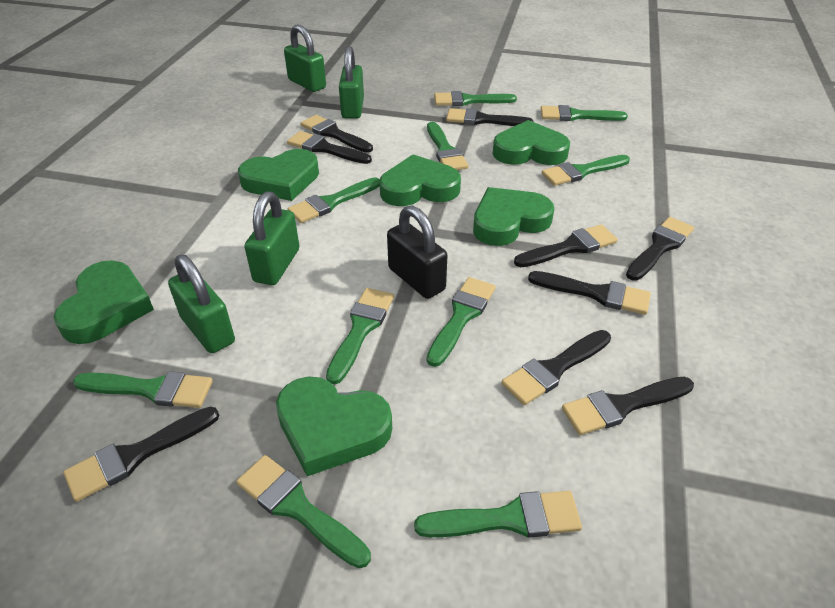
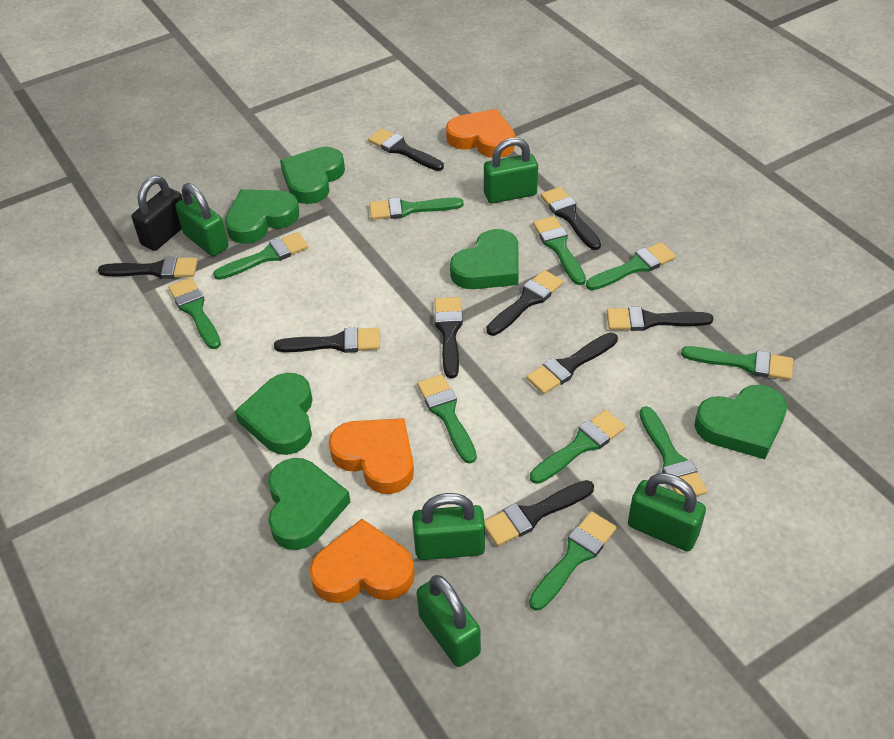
green padlock: [168,255,235,353] [245,192,300,285] [284,24,326,92] [339,46,364,119] = 4 -> [175,183,229,256] [412,493,485,560] [417,575,481,667] [484,138,538,203] [628,473,706,551] = 5
orange heart: none = 0 -> [309,519,415,603] [329,418,414,494] [446,109,515,158] = 3

